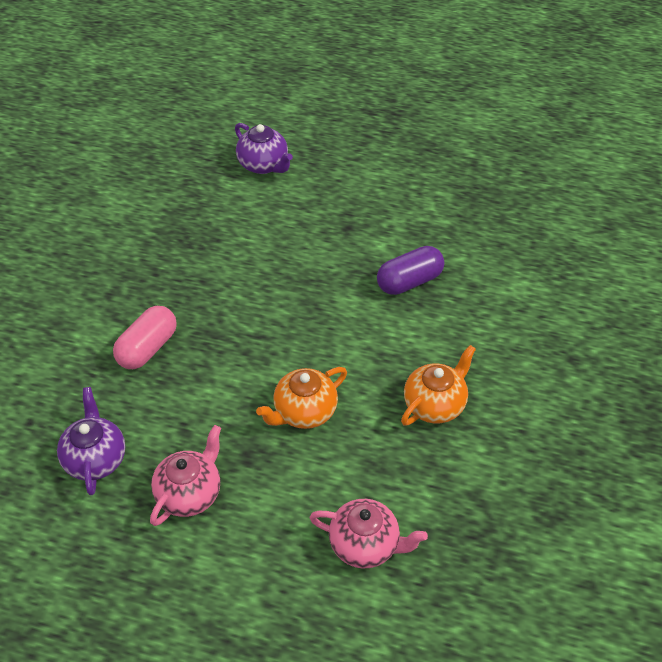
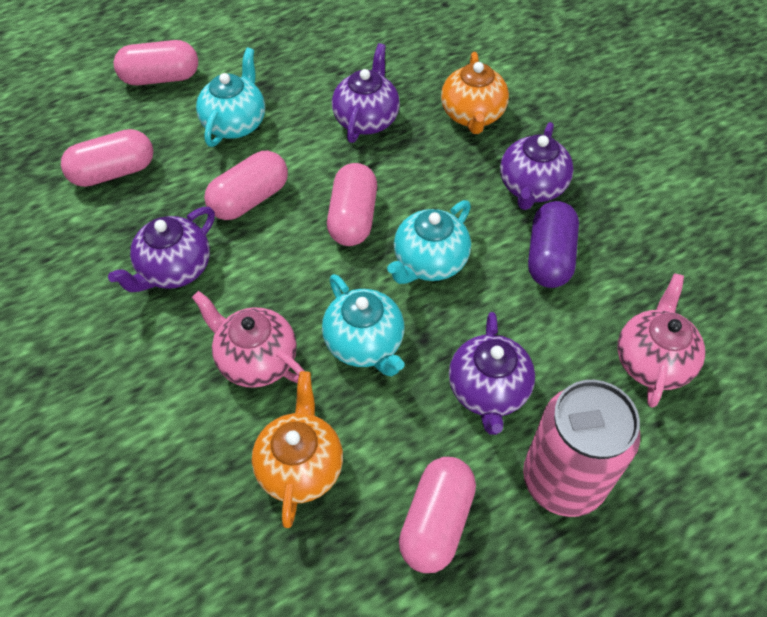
pink can: none = 0 -> [523,380,640,517] = 1
pink capsule: [113,306,177,369] = 1 -> [61,129,153,187] [113,40,198,85] [204,151,288,220] [327,163,377,246] [399,457,476,573] = 5
purple teapot: [57,387,125,495] [235,123,293,174] = 2 -> [108,207,215,292] [332,43,400,143] [449,312,535,435] [500,122,574,210] = 4
turquoise teapot: none = 0 -> [196,48,265,147] [322,274,405,376] [387,200,471,284] = 3

